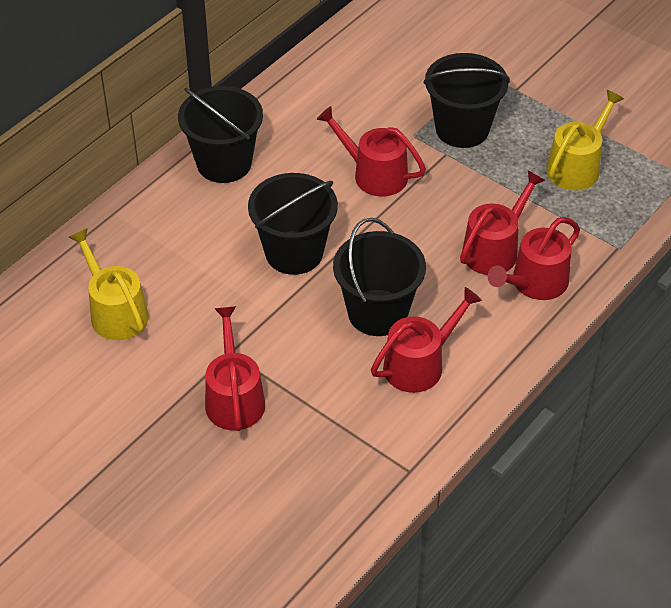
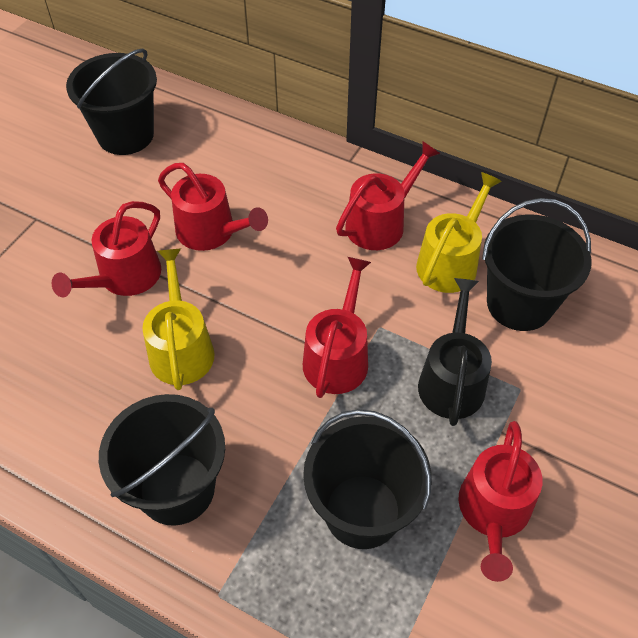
black watering can: none = 0 -> [418,278,492,426] = 1

